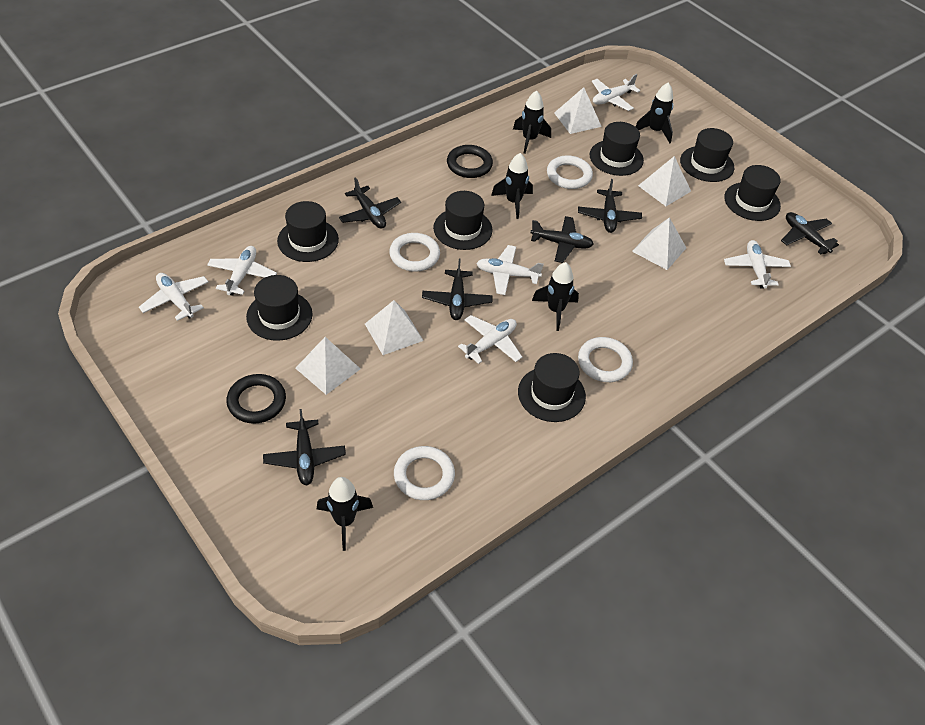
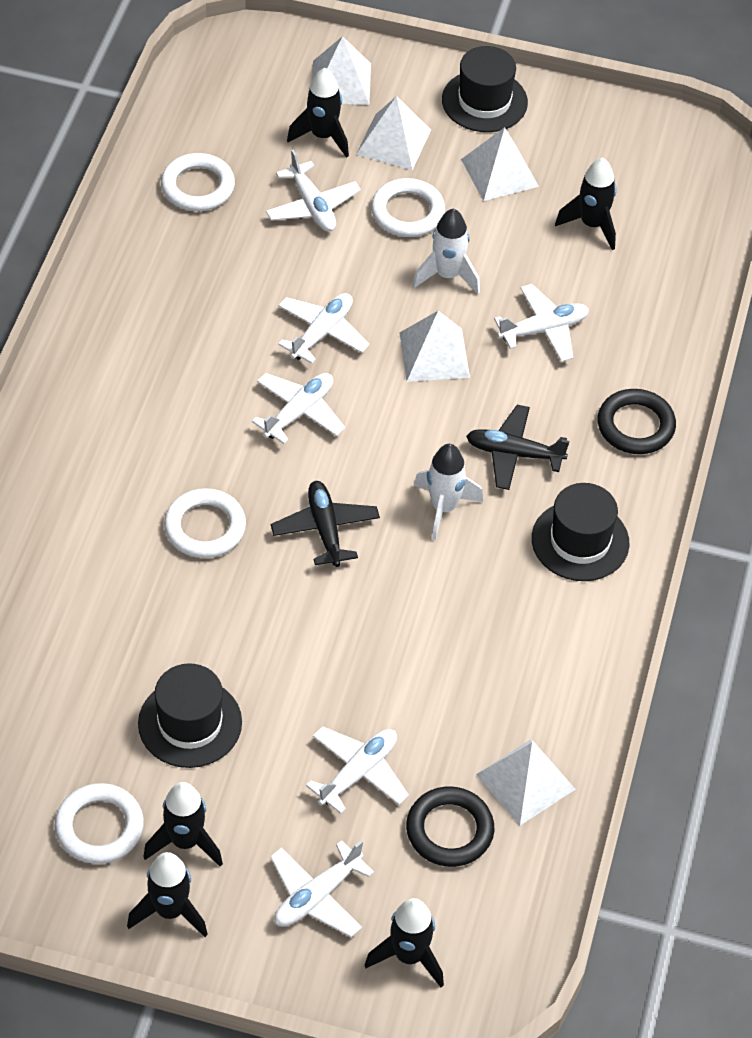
black hat: [246,275,313,341] [277,201,339,262] [433,191,492,250] [518,353,586,422] [590,122,644,176] [680,128,734,182] [724,165,781,221] = 7 -> [138,663,242,768] [442,46,528,132] [532,483,629,581] = 3
black plane: [263,409,346,485] [339,177,401,229] [422,259,493,320] [530,216,593,263] [578,179,642,233] [781,212,839,255] = 6 -> [271,481,380,567] [466,405,570,490] = 2
white rocket: none = 0 -> [413,208,480,294] [414,444,483,541] = 2

